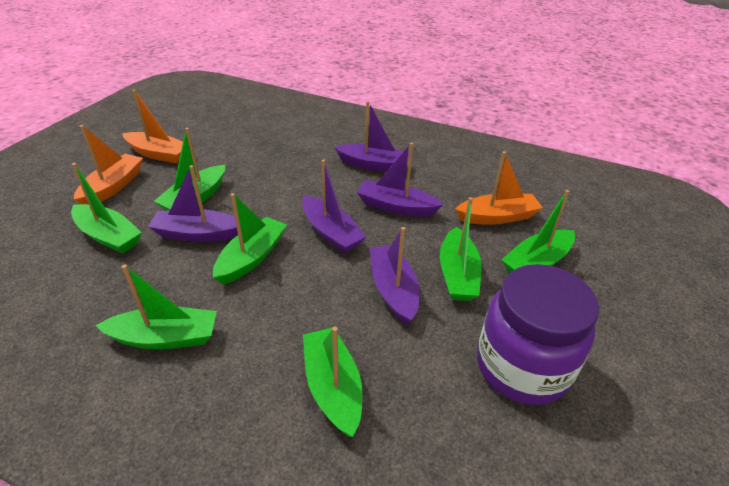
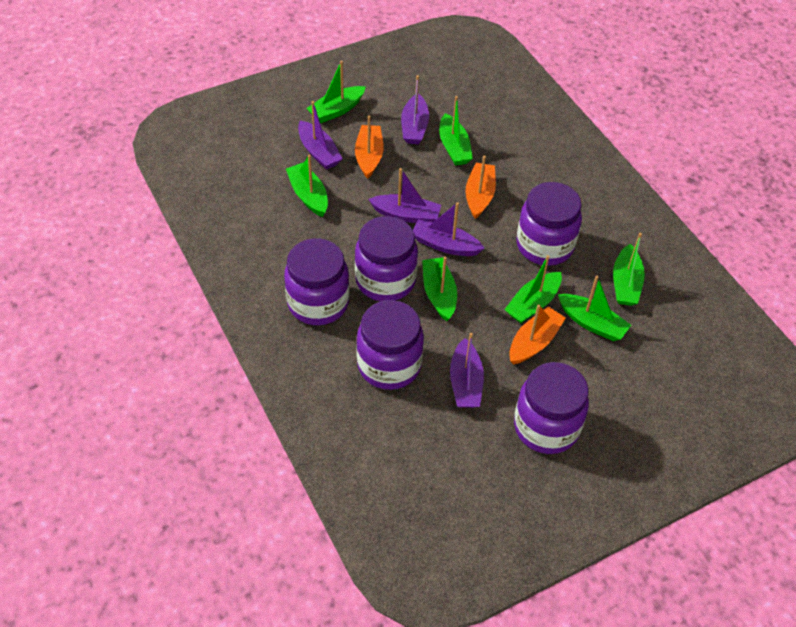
purple jar: [477,264,599,405] = 1 -> [284,238,350,325] [355,216,418,301] [356,300,424,390] [514,362,589,454] [516,182,582,266] = 5

